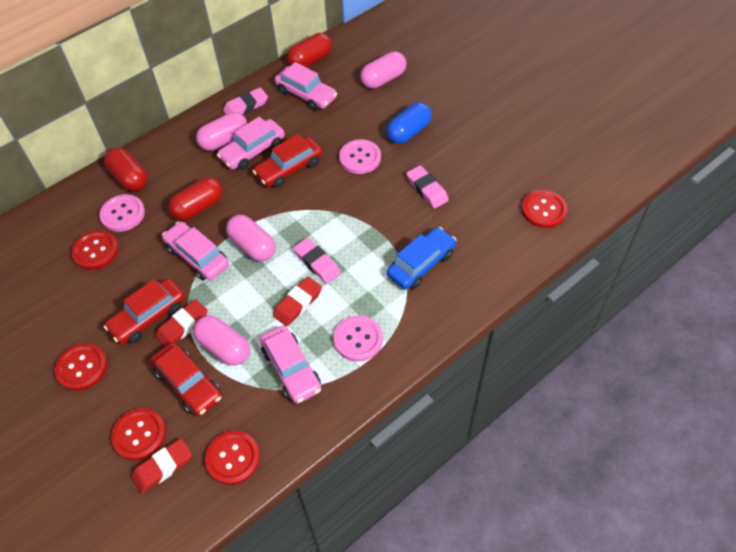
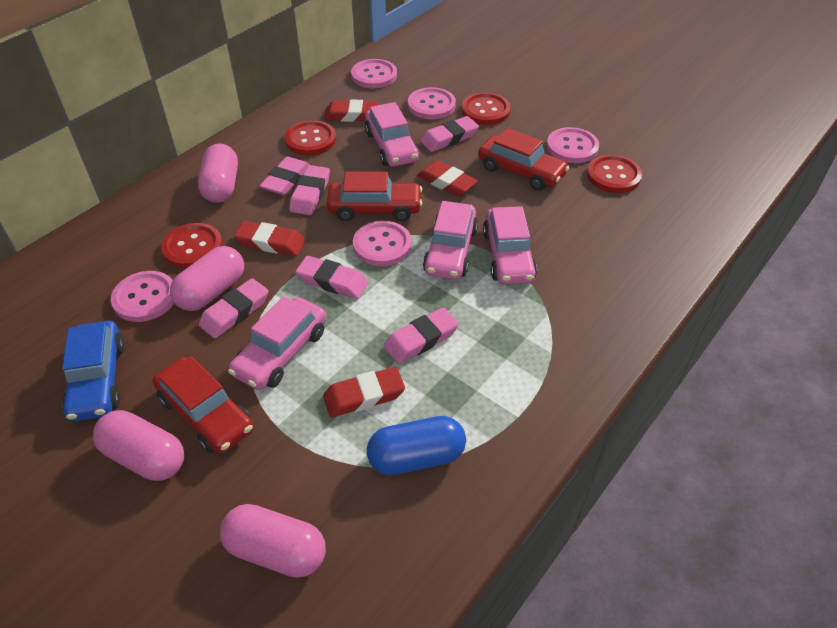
pink button: [99,194,145,232] [334,315,383,362] [339,139,381,174] = 3 -> [111,271,174,322] [351,59,397,88] [353,221,412,266] [408,87,456,120] [547,127,599,163] = 5
pink eraser: [223,87,268,115] [293,238,341,284] [406,165,449,209] = 3 -> [199,278,269,339] [260,157,310,195] [289,165,330,215] [296,256,369,299] [384,307,459,364] [421,116,479,152] = 6
red button: [55,343,107,391] [71,230,119,270] [111,408,166,461] [205,431,260,485] [522,190,567,228] = 5 -> [161,223,223,269] [285,120,336,156] [462,92,511,125] [587,155,642,193] = 4
red capsule: [104,148,148,191] [168,177,223,221] [287,33,332,67] = 3 -> none = 0
red eraser: [131,438,192,494] [155,299,208,347] [273,277,322,326] = 3 -> [234,221,305,256] [323,367,405,417] [324,100,379,122] [417,160,478,196] = 4

